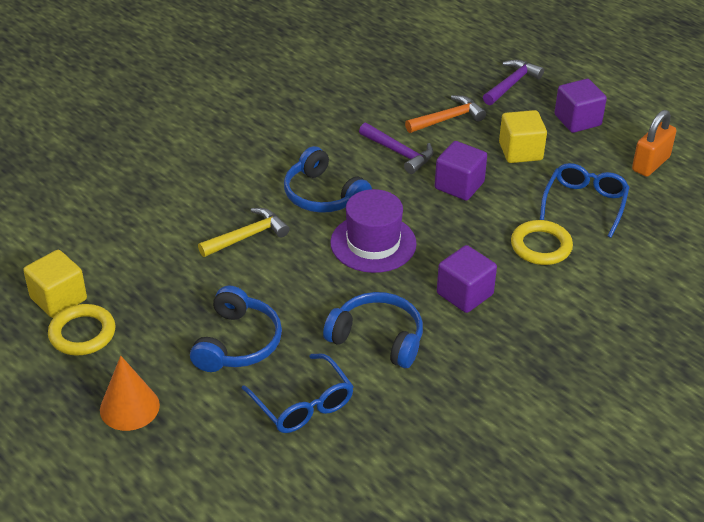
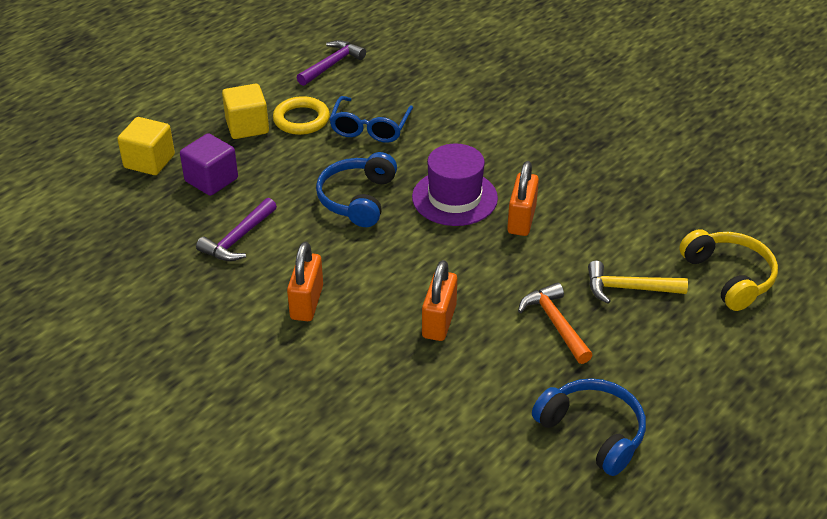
blue glasses: [242,353,354,433] [540,163,630,238] = 2 -> [329,96,413,143] = 1
blue headphones: [190,286,282,372] [284,146,372,213] [323,292,423,368] = 3 -> [316,152,397,227] [532,378,646,476] = 2
orange cone: [100,355,160,431] = 1 -> none = 0
orange padlock: [632,110,676,177] = 1 -> [287,242,323,321] [422,260,457,341] [507,161,539,236] = 3
purple cube: [435,141,487,201] [437,245,497,313] [554,79,607,133] = 3 -> [180,133,238,196] = 1
yellow headphones: none = 0 -> [679,229,778,311] = 1
yellow ring: [48,304,116,356] [511,220,573,265] = 2 -> [273,96,330,135] = 1

